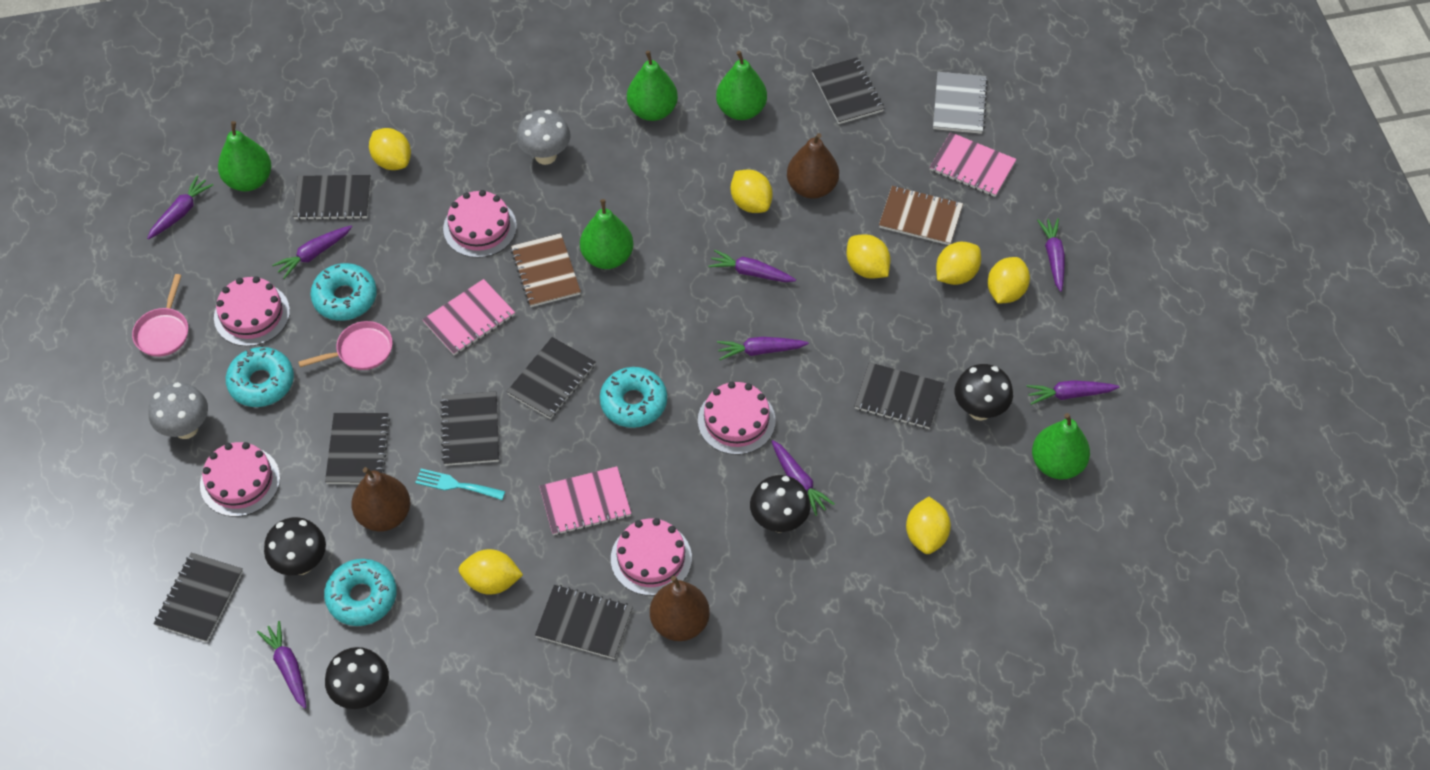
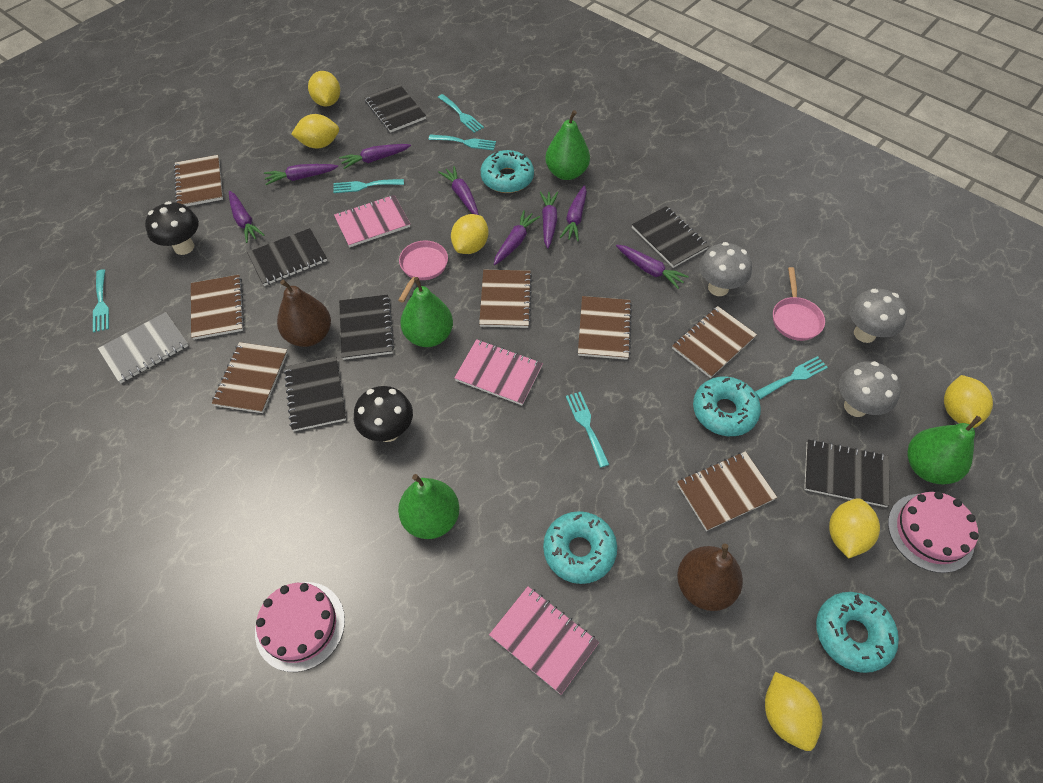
black mushroom: [264,517,326,575] [325,647,389,709] [750,475,811,532] [955,364,1013,421] = 4 -> [145,201,199,255] [354,386,413,442] = 2
black notebook: [154,553,243,642] [293,175,371,220] [325,413,390,484] [440,391,499,466] [506,337,596,419] [535,585,633,659] [812,57,884,124] [854,362,944,429] = 8 -> [247,228,327,286] [284,356,346,431] [339,294,394,360] [364,84,426,133] [632,206,709,268] [804,439,890,507] = 6
brown notebook: [511,233,581,307] [879,186,963,245] = 2 -> [174,155,223,206] [191,275,244,340] [212,342,288,413] [479,270,532,328] [578,296,632,360] [672,306,757,378] [677,451,777,531] = 7
brown pear: [351,467,410,531] [650,576,710,641] [787,133,839,199] = 3 -> [277,280,331,347] [677,544,743,611] = 2
green pear: [218,121,271,191] [580,199,634,269] [627,51,678,121] [716,51,767,120] [1032,413,1090,479] = 5 -> [398,474,460,539] [400,277,453,347] [545,110,590,180] [907,416,982,485] = 4
grey mushroom: [148,382,208,439] [517,110,570,165] = 2 -> [699,242,752,296] [839,361,901,417] [849,289,907,343] = 3
pink cake: [200,442,280,517] [214,276,290,346] [443,190,517,258] [611,518,692,596] [698,381,776,455] = 5 -> [255,582,345,672] [888,491,979,573] = 2
turquoise fork: [415,469,505,500] = 1 -> [93,269,109,333] [333,179,404,193] [429,134,496,151] [438,94,484,133] [566,392,610,468] [755,356,828,399] = 6
yellow lemon: [369,128,411,170] [459,549,523,595] [731,169,773,213] [847,234,891,279] [906,497,951,554] [936,242,981,285] [988,257,1030,304] = 7 -> [291,114,339,149] [308,71,340,106] [451,214,488,254] [765,672,823,751] [829,498,880,559] [944,375,993,428] = 6

